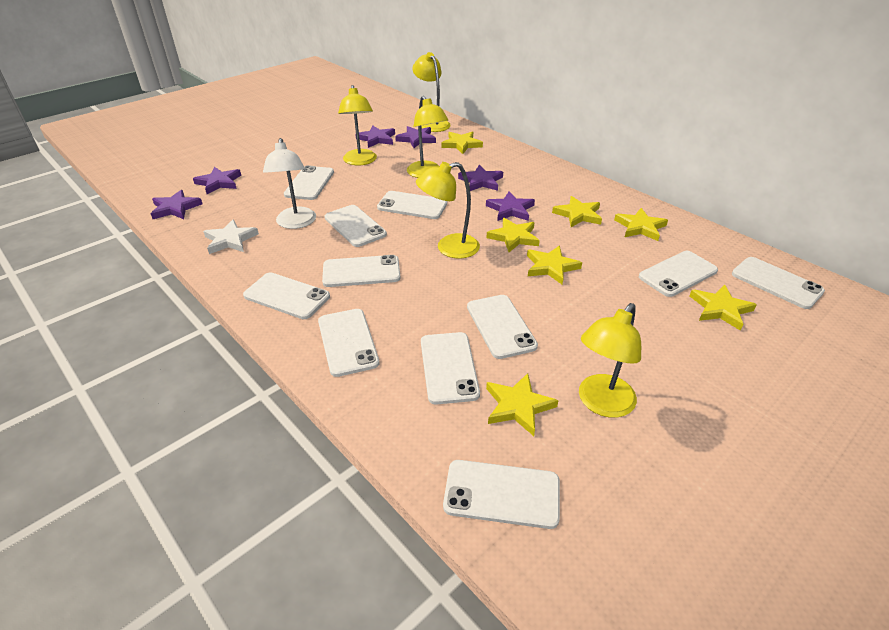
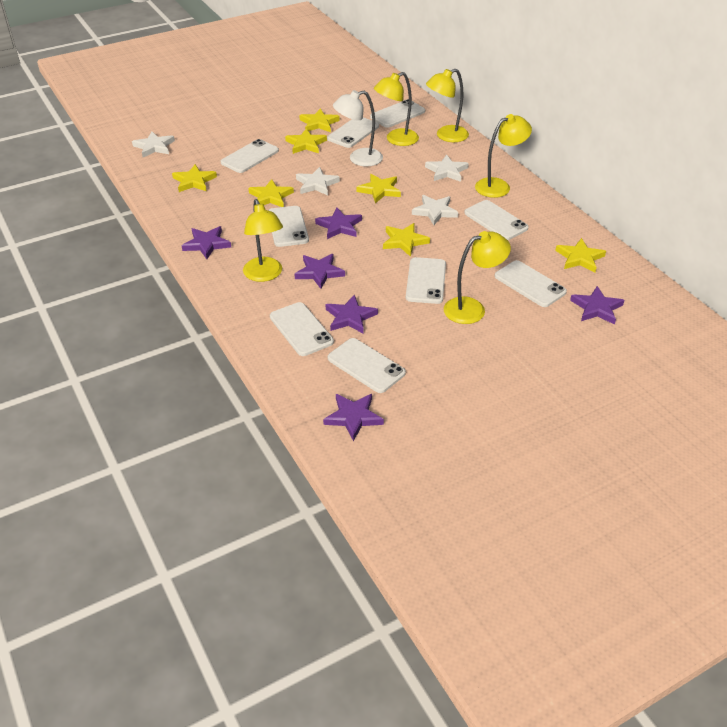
white phone: [243,272,330,319] [284,165,334,200] [318,309,379,377] [322,255,401,287] [324,205,387,247] [377,191,447,219] [421,332,480,404] [443,460,560,529] [467,295,538,359] [639,251,718,297] [732,257,825,309] = 11 -> [221,139,279,173] [268,206,309,247] [270,302,334,356] [327,117,379,148] [328,338,406,393] [370,99,425,128] [406,257,446,304] [464,200,529,240] [495,260,567,307] = 9
white star: [203,220,259,254] = 1 -> [132,132,175,157] [296,167,340,195] [412,195,458,225] [425,154,469,182] = 4

